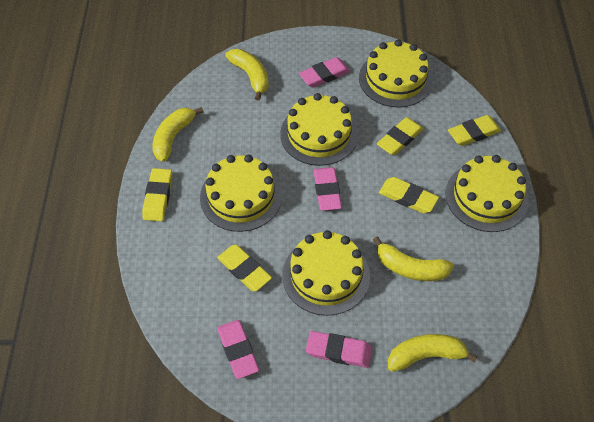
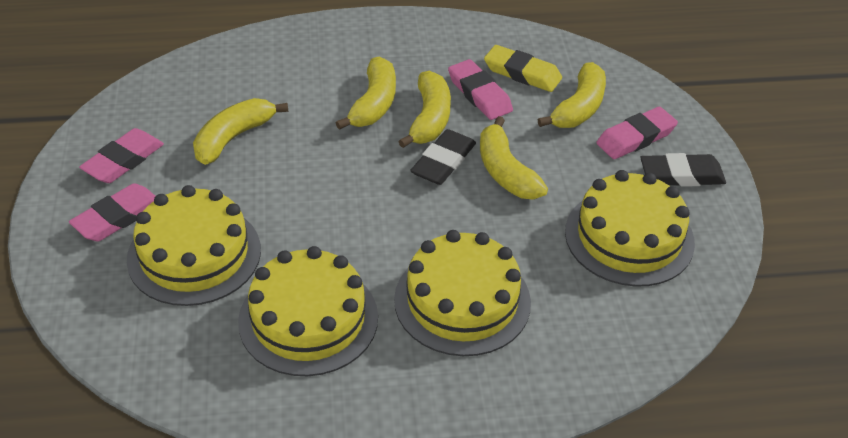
black eraser: none = 0 -> [410,129,476,185] [640,153,726,187] = 2
yellow banana: [152,107,204,162] [225,49,269,101] [373,236,454,281] [388,334,478,372] = 4 -> [193,98,288,165] [336,57,396,130] [398,71,451,148] [480,116,548,199] [538,62,606,128] = 5
yellow cake: [200,154,282,232] [280,93,358,166] [282,230,370,316] [359,40,433,107] [445,155,529,232] = 5 -> [127,185,261,306] [238,246,378,376] [394,230,531,356] [565,170,695,287] = 4
yellow eraser: [142,168,172,221] [217,245,272,291] [377,117,424,155] [379,177,439,213] [448,115,501,146] = 5 -> [484,45,562,92] = 1

